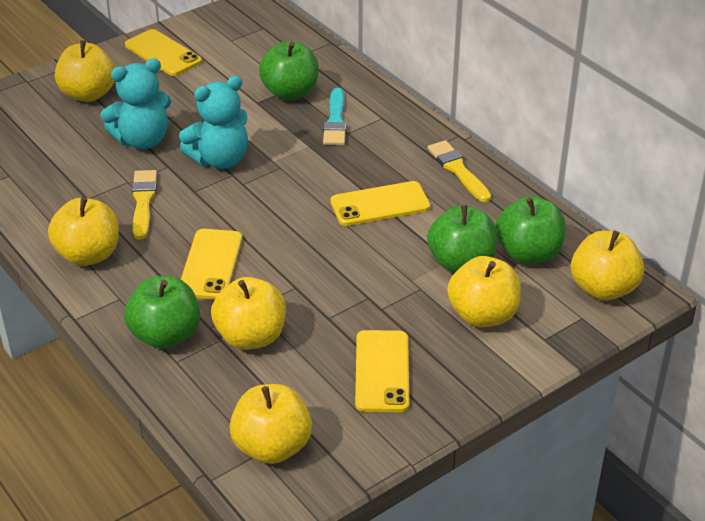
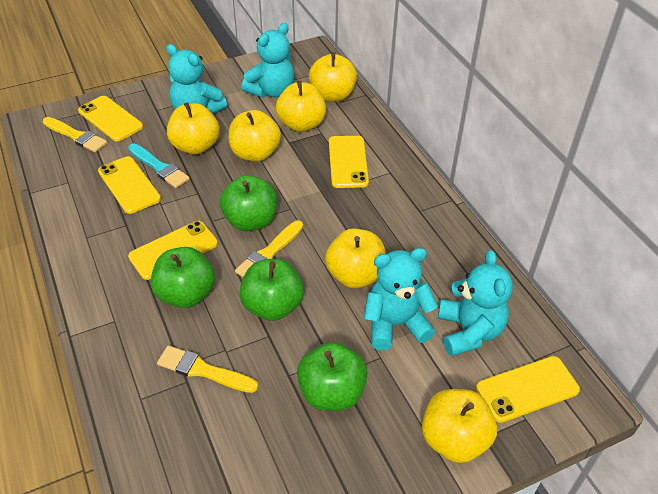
turquoise teddy bear: [100,58,171,149] [179,76,248,169] = 2 -> [166,44,227,114] [241,23,294,98] [364,248,438,350] [438,250,513,356] = 4
yellow brush: [132,170,157,240] [427,140,491,202] = 2 -> [43,117,107,152] [157,346,258,393] [235,221,303,277] = 3
yellow phone: [125,29,202,76] [181,229,242,300] [331,181,430,226] [355,330,409,412] = 4 -> [78,96,143,142] [98,156,161,214] [128,221,218,280] [329,136,369,188] [476,356,580,423] = 5

